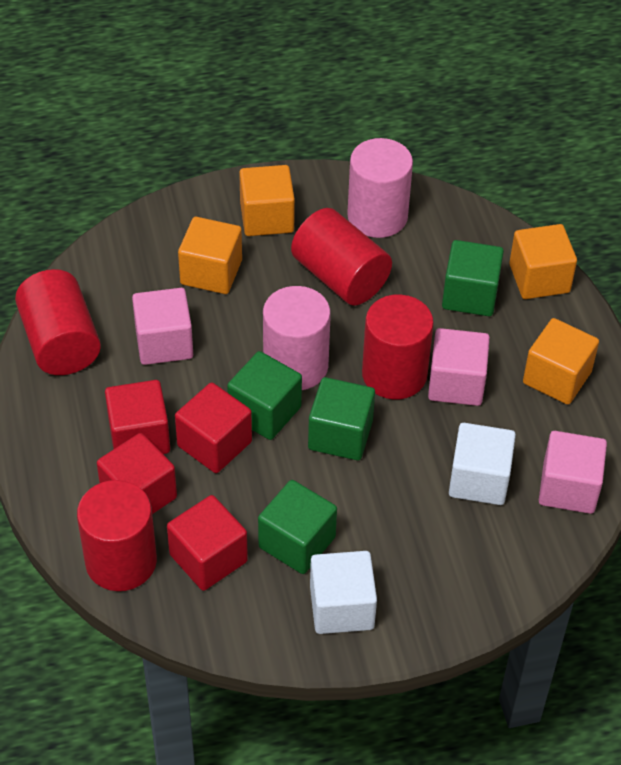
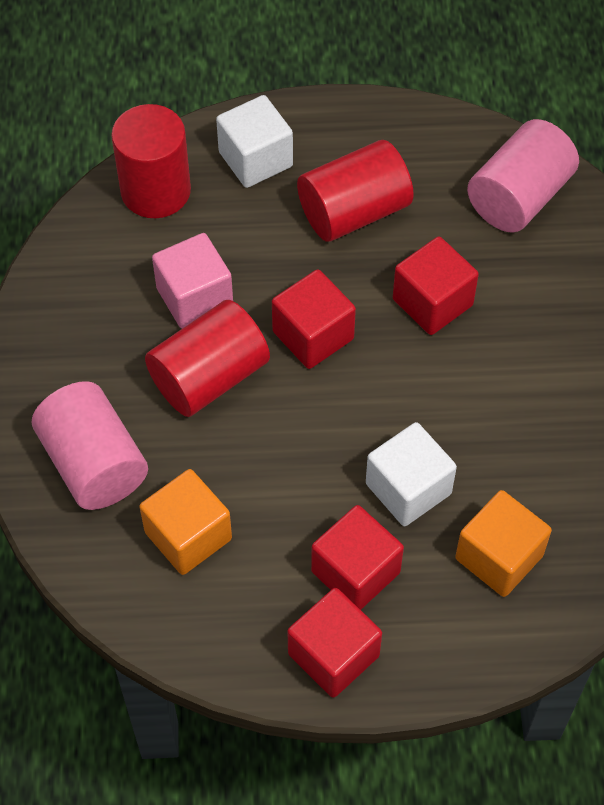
green cube: [227,351,302,440] [258,480,337,574] [308,377,375,460] [442,240,504,316] = 4 -> none = 0
orange cube: [178,217,242,294] [239,165,295,236] [509,224,577,299] [523,318,599,405] = 4 -> [139,469,232,575] [455,490,552,597] = 2
pink cube: [132,288,193,365] [428,328,490,406] [539,431,607,514] = 3 -> [152,233,233,329] = 1
red cylinder: [15,269,101,375] [77,480,157,591] [291,208,392,305] [362,295,434,399] = 4 -> [111,104,191,218] [145,300,270,417] [297,140,414,242] = 3

